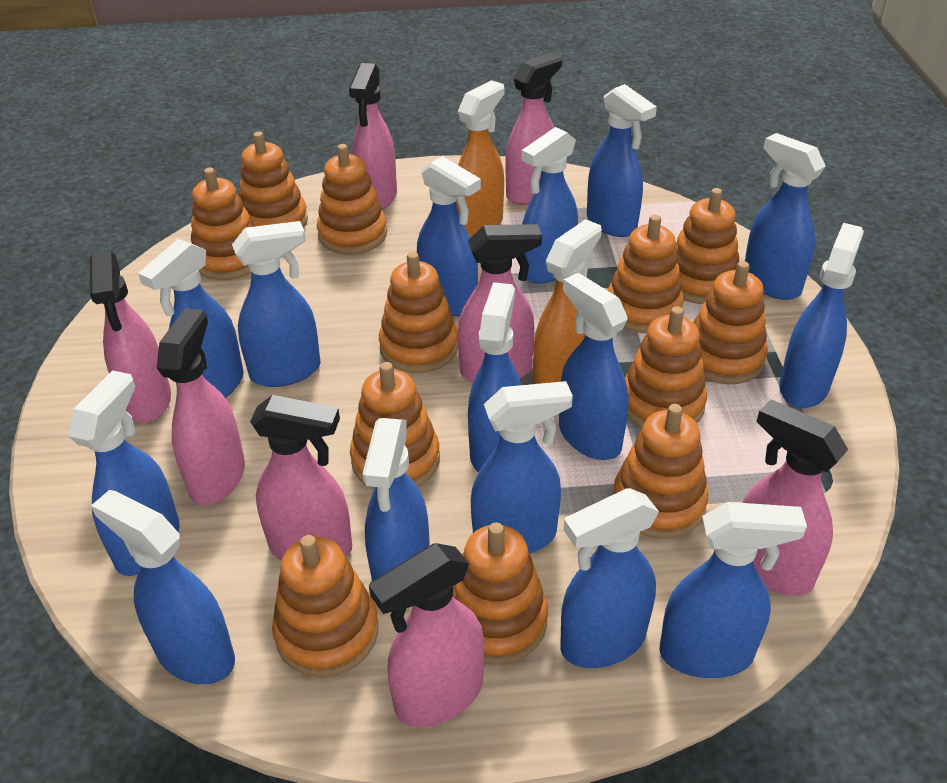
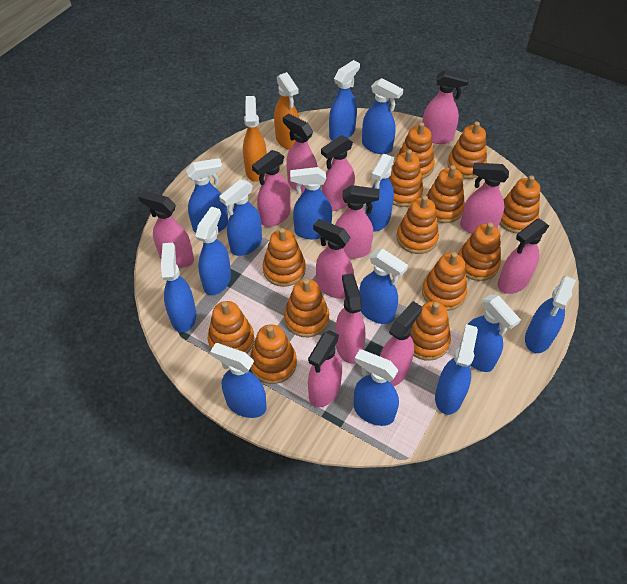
blue spray bottle: [68,370,180,576] [91,490,235,684] [138,239,244,398] [232,221,321,387] [362,418,430,581] [417,156,481,316] [468,282,521,472] [471,381,573,554] [521,127,578,284] [559,273,629,460] [560,488,659,668] [587,84,657,237] [660,502,807,678] [745,133,826,300] [779,223,864,408] = 15 -> [161,243,196,333] [186,158,228,233] [195,207,231,295] [210,343,267,418] [219,179,262,256] [290,167,332,239] [329,60,360,141] [354,349,399,426] [359,248,408,324] [362,78,403,154] [365,154,394,232] [435,324,478,415] [461,294,521,372] [525,276,576,353] = 14
orange stacking toy: [191,168,255,280] [239,132,308,228] [272,535,378,677] [317,144,387,254] [350,362,440,489] [379,252,458,373] [453,522,548,665] [607,215,684,333] [613,404,709,539] [625,306,707,428] [675,188,739,304] [693,261,768,384] = 12 -> [208,301,254,354] [250,324,297,384] [263,228,306,287] [284,279,329,337] [389,149,423,207] [397,122,435,179] [397,196,439,254] [410,301,451,361] [422,252,467,311] [426,165,465,223] [447,122,487,179] [458,222,501,281] [499,176,540,234] = 13
pink spray bottle: [90,251,171,423] [157,308,245,506] [250,395,352,561] [349,63,397,210] [369,543,485,727] [458,224,542,382] [505,52,562,205] [742,399,848,596] = 8 -> [138,191,194,268] [252,150,291,226] [283,113,318,194] [308,330,342,407] [313,219,354,299] [321,135,355,211] [335,185,379,258] [336,273,365,364] [380,301,422,387] [422,70,470,144] [460,163,509,234] [498,218,549,294] = 12

